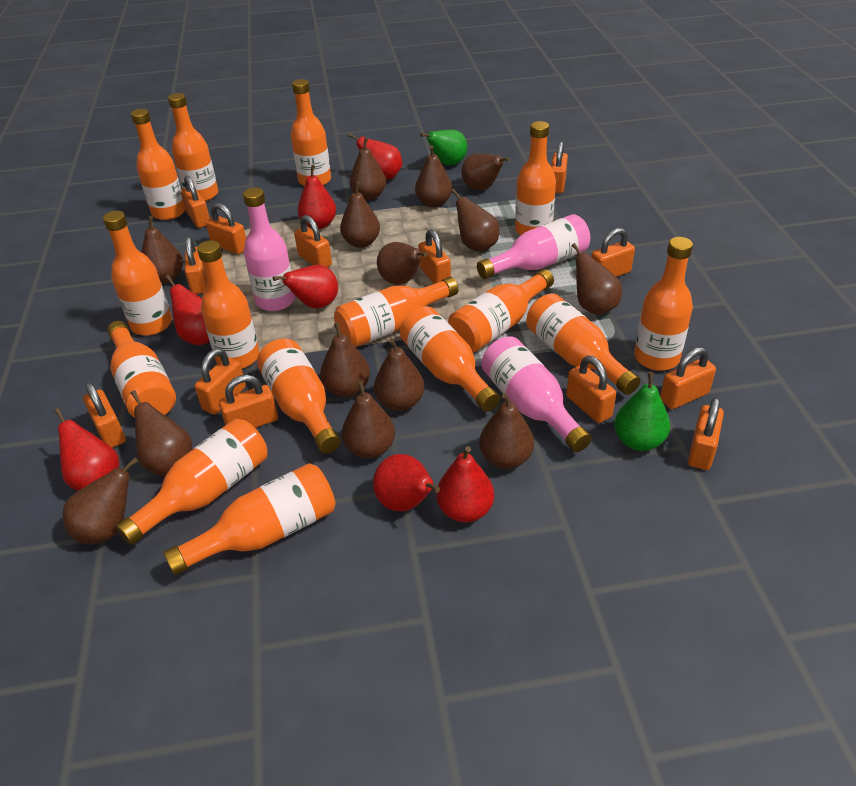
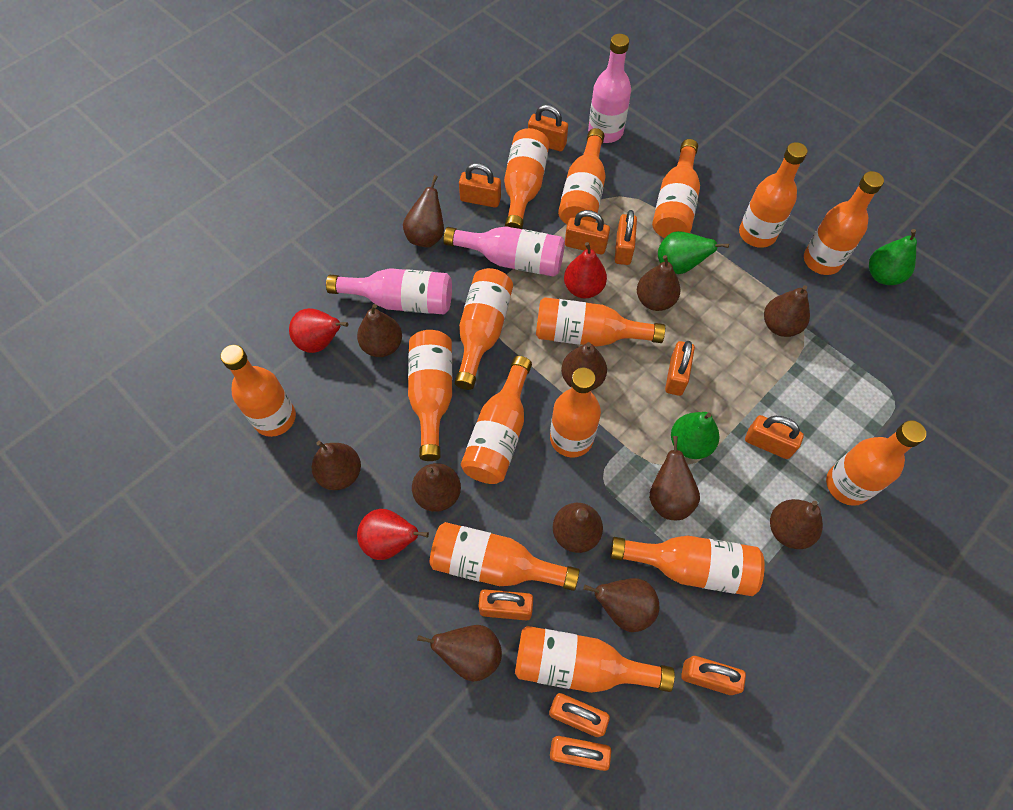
brown pear: [63,457,139,544] [131,390,192,476] [141,216,183,283] [320,322,370,397] [340,182,380,248] [342,381,395,459] [349,138,386,200] [374,338,424,411] [377,242,427,285] [415,145,452,207] [451,189,499,252] [462,153,510,191] [479,393,534,469] [572,243,622,315] = 14 -> [312,441,361,490] [357,304,402,357] [403,175,444,248] [412,463,461,512] [417,625,502,682] [553,503,603,553] [561,342,607,391] [583,578,660,632] [637,255,681,311] [649,436,700,520] [764,285,810,337] [770,499,823,549] = 12
green pear: [420,129,467,165] [614,372,670,451] = 2 -> [658,231,729,274] [671,412,720,459] [869,229,917,285] = 3
orange padlock: [83,382,126,448] [181,176,210,228] [185,236,207,294] [194,349,246,415] [206,203,246,255] [219,375,278,428] [294,215,332,267] [418,229,451,284] [551,141,568,193] [566,356,616,423] [591,228,635,277] [660,347,716,409] [688,397,724,470] = 13 -> [459,163,501,208] [479,589,533,621] [528,105,568,151] [549,693,610,737] [550,736,611,771] [565,210,610,254] [615,210,637,265] [665,341,695,396] [681,656,746,695] [745,415,804,459] = 10
red pear: [54,408,119,491] [165,275,210,345] [273,265,338,309] [298,165,336,229] [348,133,402,179] [373,454,440,511] [436,446,494,522] = 7 -> [289,308,348,353] [357,509,429,560] [564,242,607,298] = 3

